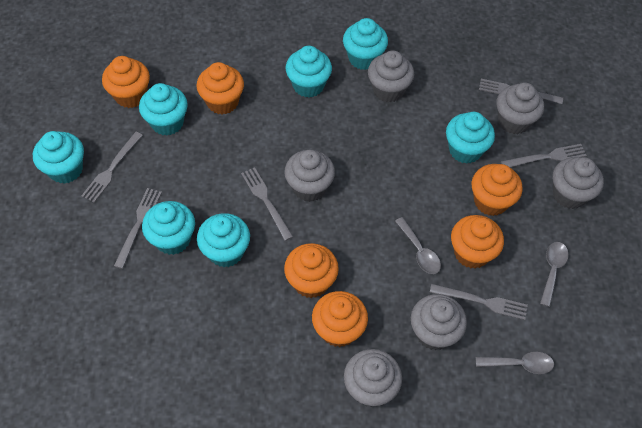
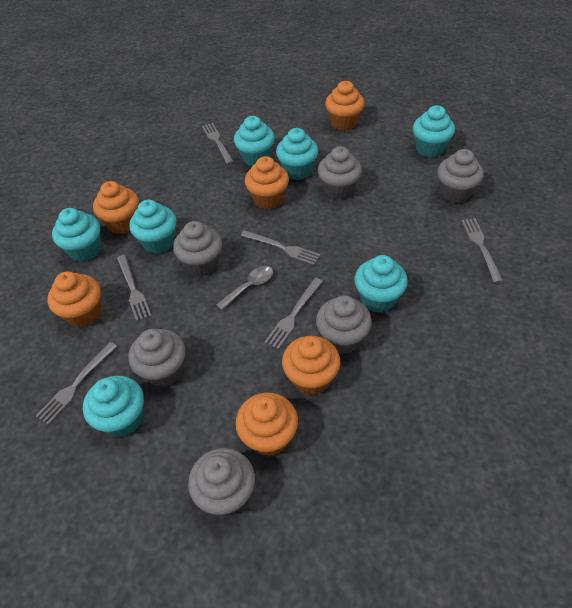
grey spoon: [395,217,441,274] [476,352,554,374] [540,242,569,307] = 3 -> [216,266,273,310] = 1

